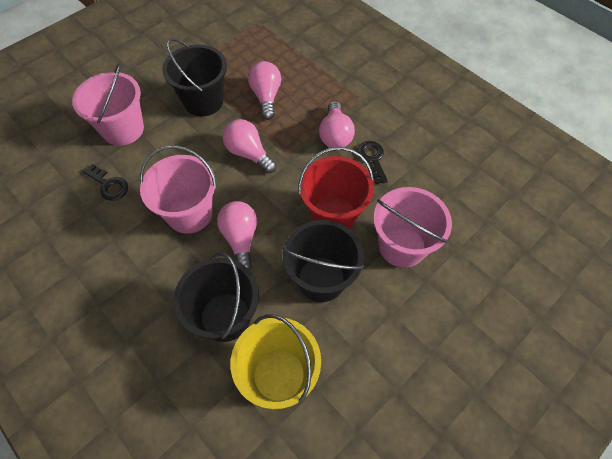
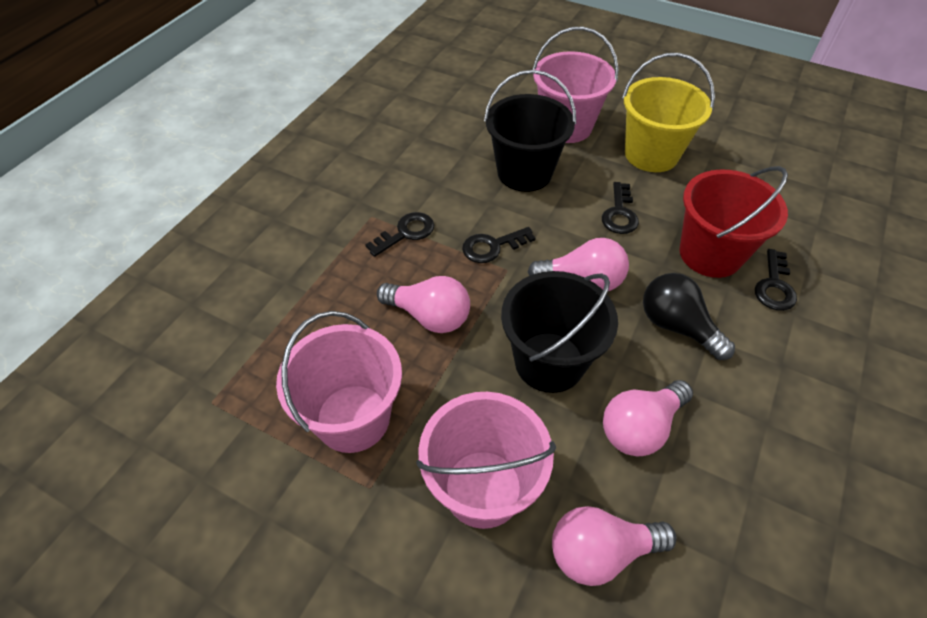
black bucket: [162,38,227,116] [173,252,259,342] [282,220,364,302] = 3 -> [484,70,576,192] [501,271,618,393] = 2
black key: [83,164,128,201] [357,141,388,184] = 2 -> [365,212,434,257] [462,227,536,263] [602,182,639,234] [755,249,797,311] = 4
black light bulb: none = 0 -> [643,273,735,360] = 1

